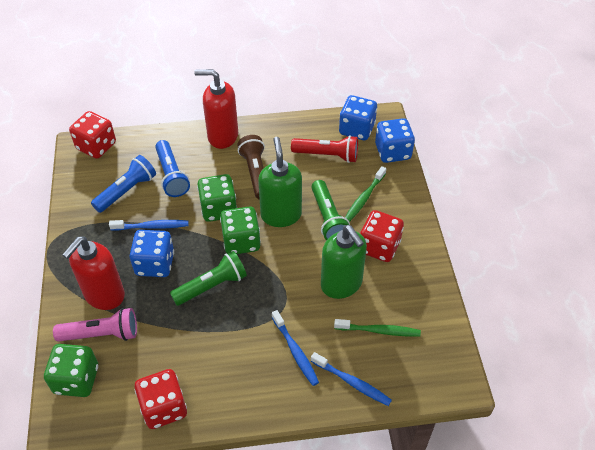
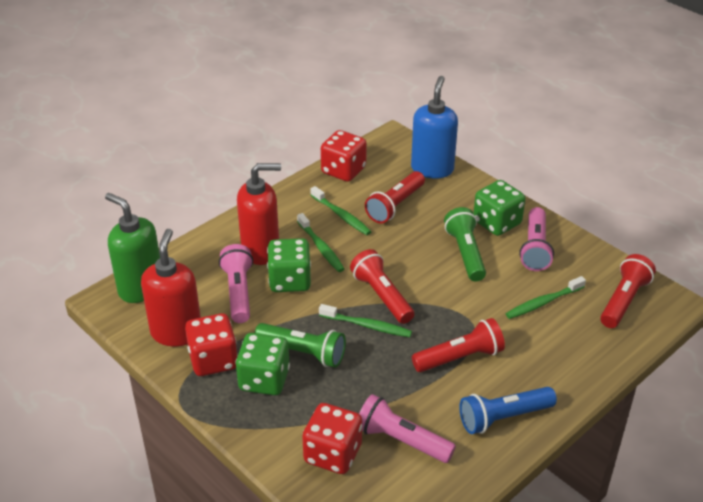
blue dice: [130,230,174,277] [339,95,377,140] [375,118,415,163] = 3 -> none = 0
blue flashlight: [91,155,156,213] [155,140,190,197] = 2 -> [460,387,557,434] = 1
blue soap dispenser: none = 0 -> [411,76,458,179] = 1
blue toothbrush: [109,220,189,231] [272,310,319,386] [311,352,392,406] = 3 -> none = 0
brown flashlight: [237,135,265,199] = 1 -> none = 0
green soap dispenser: [258,137,302,227] [321,225,367,299] = 2 -> [105,193,160,303] = 1
green toothbrush: [334,319,421,337] [345,166,386,222] = 2 -> [297,213,344,272] [311,186,372,235] [319,304,412,337] [506,276,586,319] = 4
pink flashlight: [53,308,137,342] = 1 -> [219,244,253,323] [359,394,456,463] [519,207,554,271] = 3
red flashlight: [291,135,358,163] = 1 -> [350,249,414,324] [365,171,425,224] [412,318,505,372] [600,254,656,328] = 4

